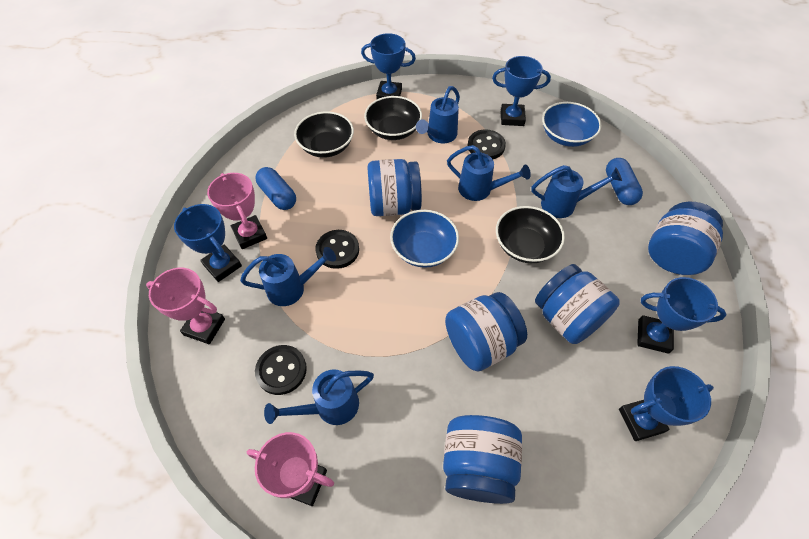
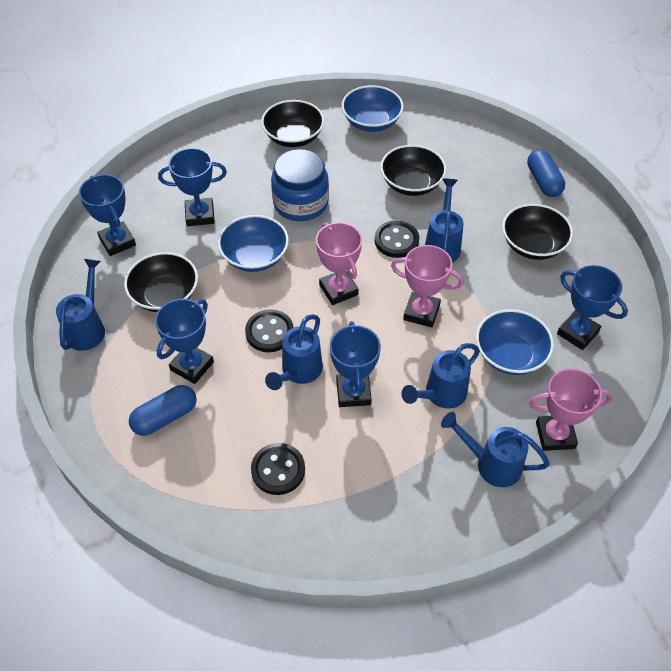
black bowl: [294,111,354,158] [364,96,422,140] [496,206,565,263] = 3 -> [124,252,198,312] [261,100,324,147] [380,145,447,196] [502,204,573,260] = 4
blue bowl: [390,210,459,268] [542,102,601,147] = 2 -> [218,215,289,272] [342,85,404,132] [476,309,554,375] = 3
blue jar: [367,159,422,216] [443,415,522,504] [445,292,527,371] [535,264,620,344] [648,202,723,275] = 5 -> [271,149,329,221] = 1

